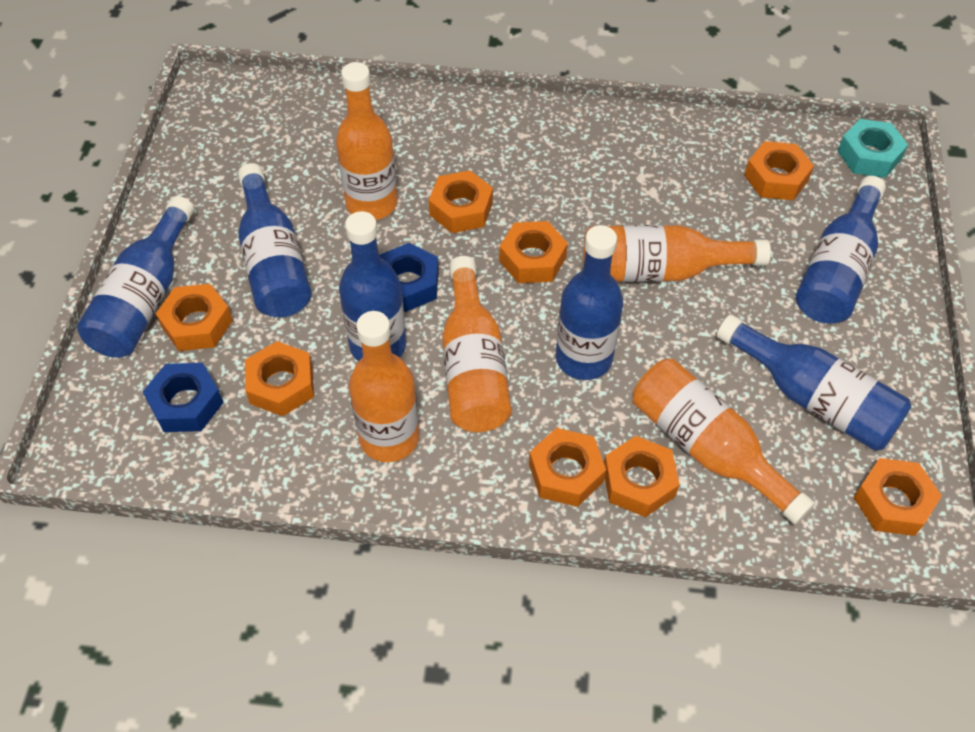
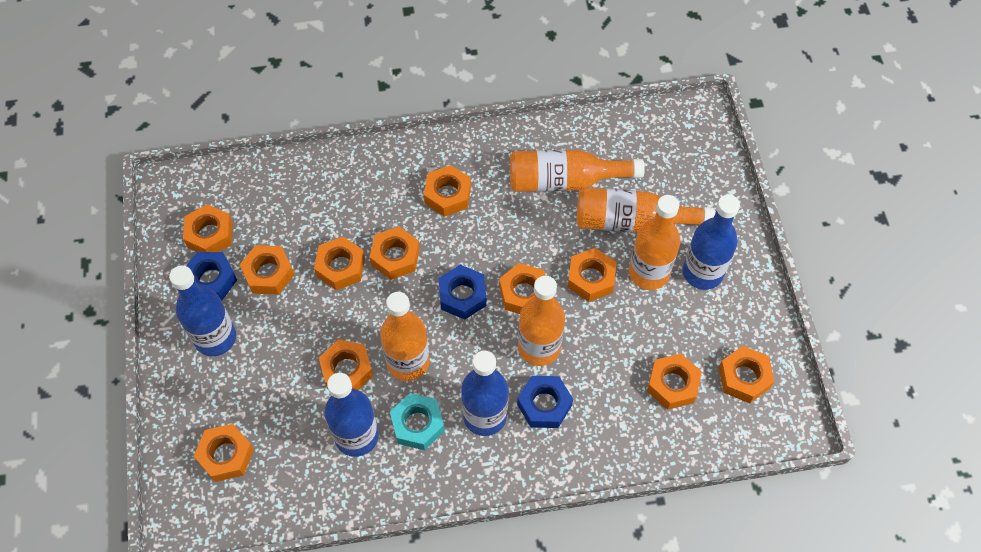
blue bottle: [77,196,194,358] [238,163,312,317] [339,211,406,361] [555,225,623,380] [717,314,911,451] [796,176,886,324] = 6 -> [169,265,236,356] [325,373,379,457] [461,350,508,436] [683,195,740,290] = 4
blue nut: [143,363,223,432] [379,243,439,312] = 2 -> [186,252,237,300] [438,265,486,319] [517,376,573,428] = 3
orange nut: [156,284,233,351] [245,341,314,416] [429,170,493,233] [499,221,568,283] [529,428,606,507] [604,436,680,517] [744,141,814,200] [853,458,942,536] = 8 -> [183,204,233,252] [194,424,254,482] [240,245,294,295] [314,237,365,290] [319,339,373,390] [370,227,420,280] [424,165,471,217] [499,263,545,314] [568,248,617,302] [647,354,702,410] [719,346,775,403] = 11

